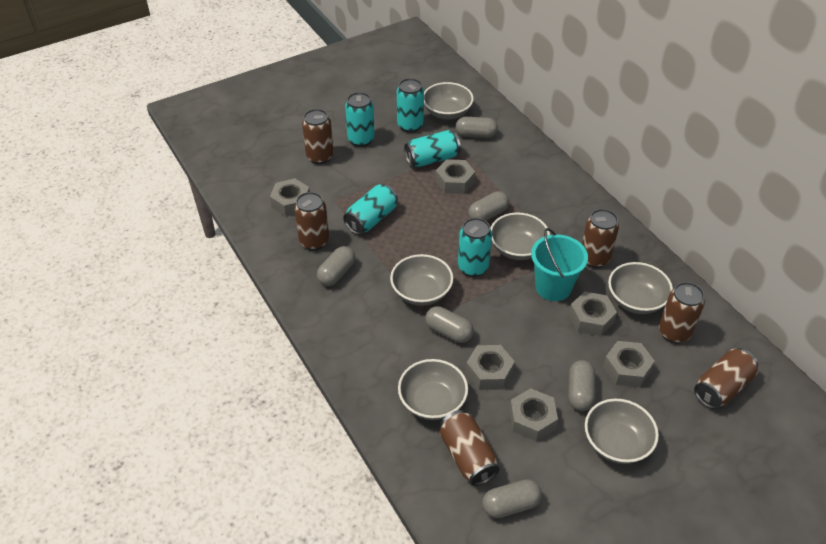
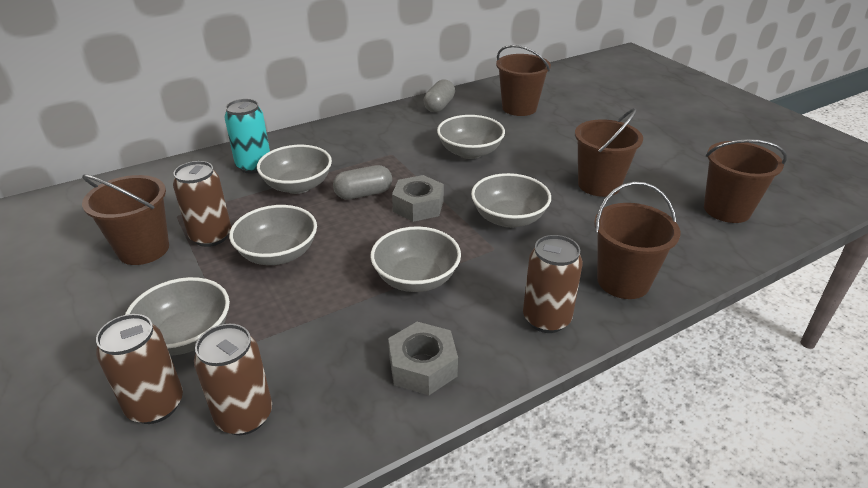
brown bucket: none = 0 -> [82,174,169,265] [496,45,551,116] [575,108,643,197] [594,182,680,299] [704,139,787,223] = 5
brown can: [294,192,329,250] [302,109,334,164] [440,410,500,486] [582,209,619,268] [659,282,705,343] [694,348,758,409] = 6 -> [96,314,183,424] [173,161,231,247] [194,324,272,435] [523,235,583,333] = 4
grey capsule: [317,246,355,286] [425,306,474,343] [455,117,498,138] [468,191,509,221] [482,479,542,518] [569,360,595,411] = 6 -> [333,165,392,200] [423,79,455,112] = 2
grey nut: [270,178,310,217] [435,159,475,194] [466,345,515,390] [509,388,558,441] [569,291,617,336] [603,341,655,387] = 6 -> [388,322,458,395] [392,175,444,222] = 2
turquoise bucket: [531,228,588,301] = 1 -> none = 0
turquoise can: [343,184,398,235] [345,92,375,147] [397,78,424,132] [404,130,461,167] [458,218,492,277] = 5 -> [225,99,270,174] = 1

